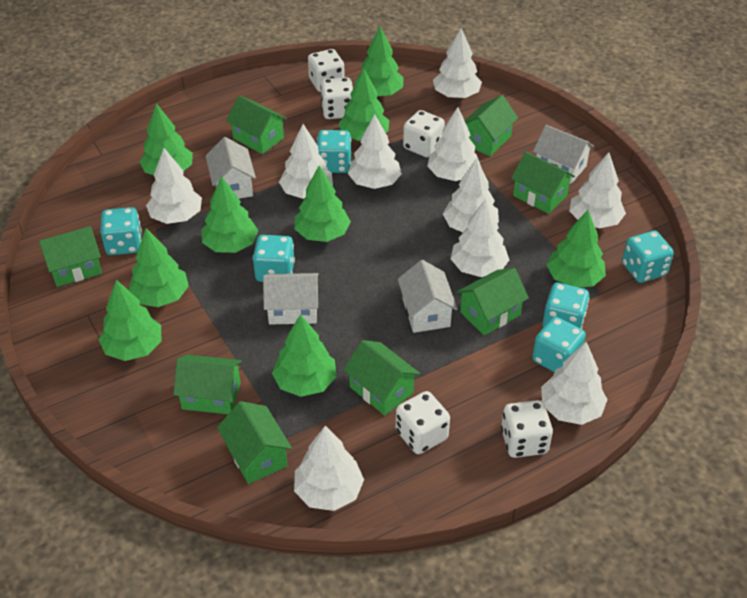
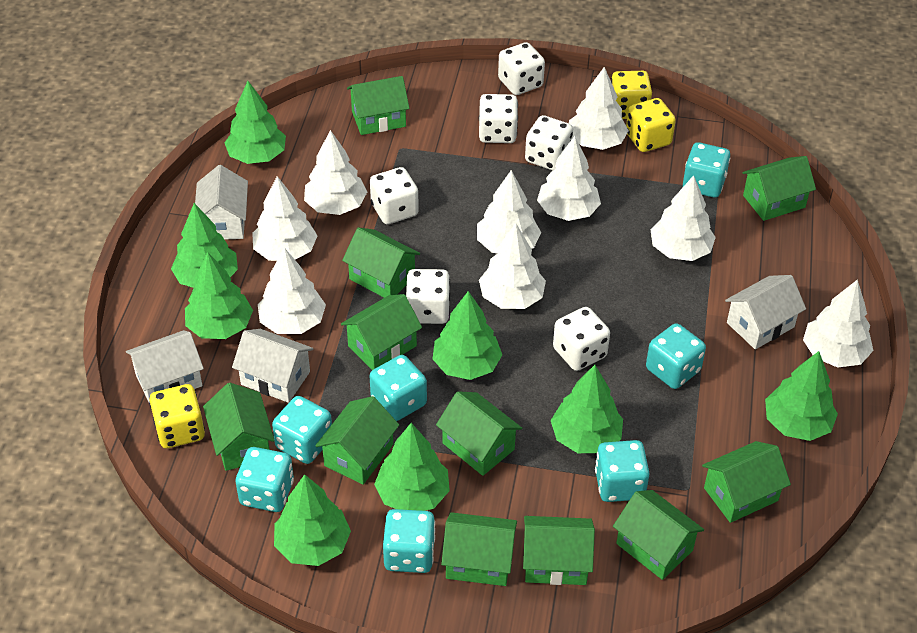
green house: [39,226,102,287] [173,355,242,414] [217,401,292,484] [226,95,287,154] [343,340,420,416] [457,268,529,335] [464,95,518,156] [511,152,575,214] = 8 -> [203,383,275,471] [315,396,399,485] [341,294,422,370] [342,227,420,298] [347,76,410,135] [436,391,522,476] [441,512,517,586] [523,516,595,585] [613,490,704,580] [702,441,791,523] [742,156,816,221] = 11
green tree: [99,279,161,361] [128,228,189,307] [139,103,193,175] [201,176,259,253] [272,314,336,397] [295,165,351,242] [338,69,389,141] [355,27,404,97] [546,210,606,287] = 9 -> [171,203,238,288] [185,252,253,339] [224,81,286,164] [274,474,351,566] [374,423,450,511] [432,291,502,380] [551,365,623,453] [765,351,838,441] = 8
turquoise dice: [100,207,142,255] [253,235,295,282] [317,130,351,173] [532,317,586,372] [542,283,589,329] [622,231,674,283] = 6 -> [236,447,294,512] [272,396,332,464] [370,355,427,421] [383,509,435,573] [595,440,650,502] [646,323,706,389] [683,142,730,198] = 7
white dice: [308,49,345,92] [320,77,353,119] [396,391,450,454] [403,110,445,157] [501,400,553,458] = 5 -> [370,167,419,224] [406,269,450,324] [479,94,518,143] [498,42,545,95] [525,115,573,170] [553,307,610,371] = 6
white tree: [146,148,202,224] [279,124,333,199] [294,426,364,511] [348,114,402,189] [427,107,481,181] [433,28,482,98] [443,158,499,232] [451,199,509,277] [541,342,608,425] [569,152,626,228] = 10 -> [252,176,318,261] [258,247,326,334] [304,130,367,215] [477,170,541,253] [479,223,546,309] [537,136,601,221] [569,67,629,150] [650,175,716,261] [803,279,873,368] = 9
yellow dice: none = 0 -> [149,384,205,448] [611,71,652,119] [626,98,676,152] = 3

